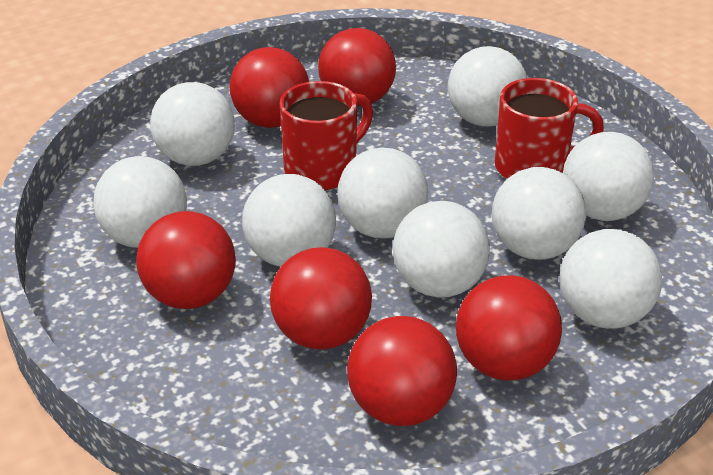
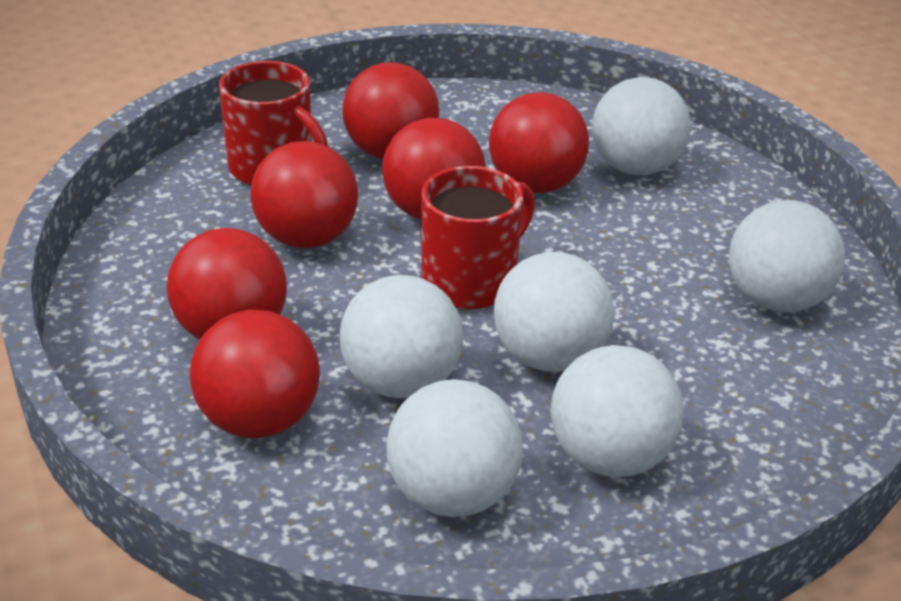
white ball: [93,156,187,248] [150,82,235,166] [242,174,336,267] [337,148,428,239] [393,201,490,298] [448,46,527,127] [492,167,586,260] [560,229,662,329] [563,132,654,221] = 9 -> [340,275,463,398] [387,379,523,517] [494,252,614,372] [551,345,684,477] [592,77,691,176] [729,200,845,313] = 6

